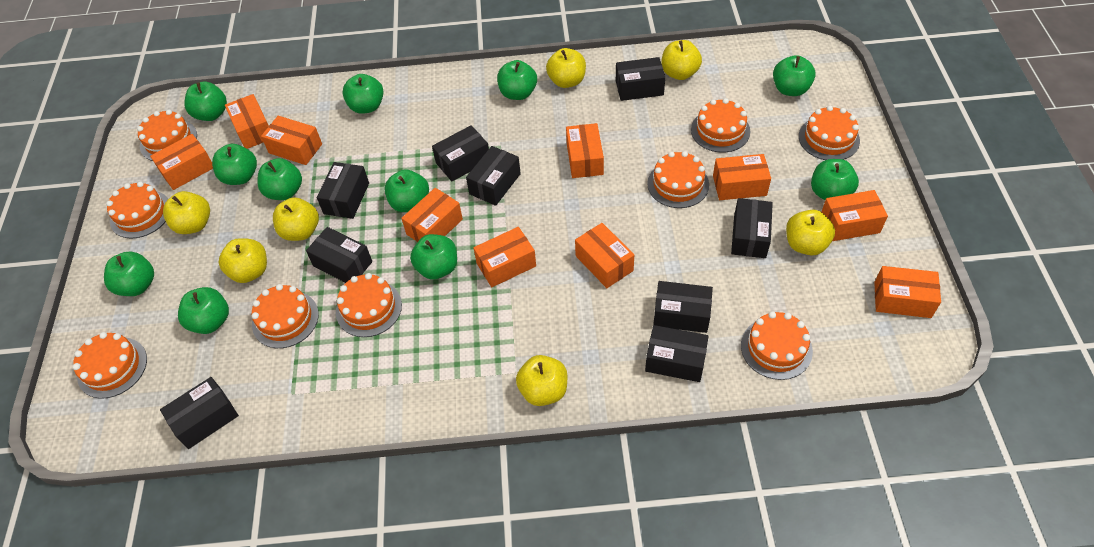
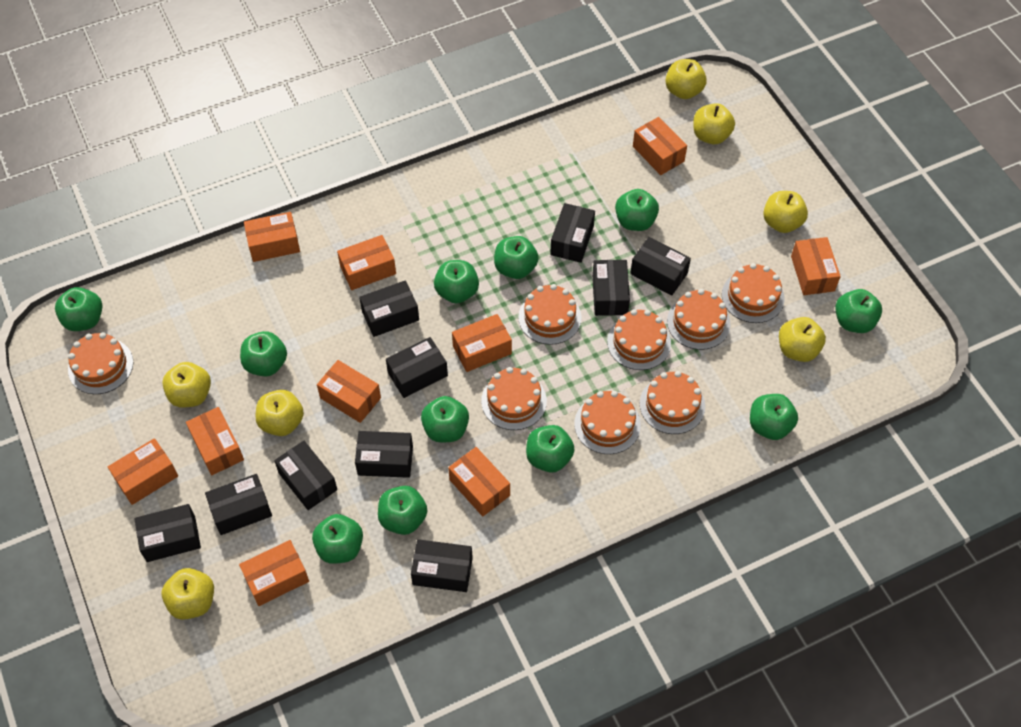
black box: [160,377,239,449] [306,227,372,283] [317,162,369,219] [432,125,489,181] [466,146,521,206] [616,57,665,101] [645,325,709,382] [653,281,713,333] [731,198,773,258] = 9 -> [134,504,201,562] [205,474,272,535] [274,441,337,510] [355,431,413,478] [359,280,419,337] [386,337,448,398] [411,539,473,592] [550,203,595,263] [592,260,630,316] [630,237,691,296] = 10
orange cake: [73,332,147,399] [106,181,168,238] [137,110,197,161] [252,284,319,348] [336,273,402,337] [647,151,709,208] [691,98,750,153] [741,311,813,380] [799,106,860,160] = 9 -> [68,332,133,394] [481,367,547,430] [518,284,581,345] [574,391,641,454] [607,309,671,370] [640,371,705,434] [667,289,730,350] [722,263,785,323] = 8

